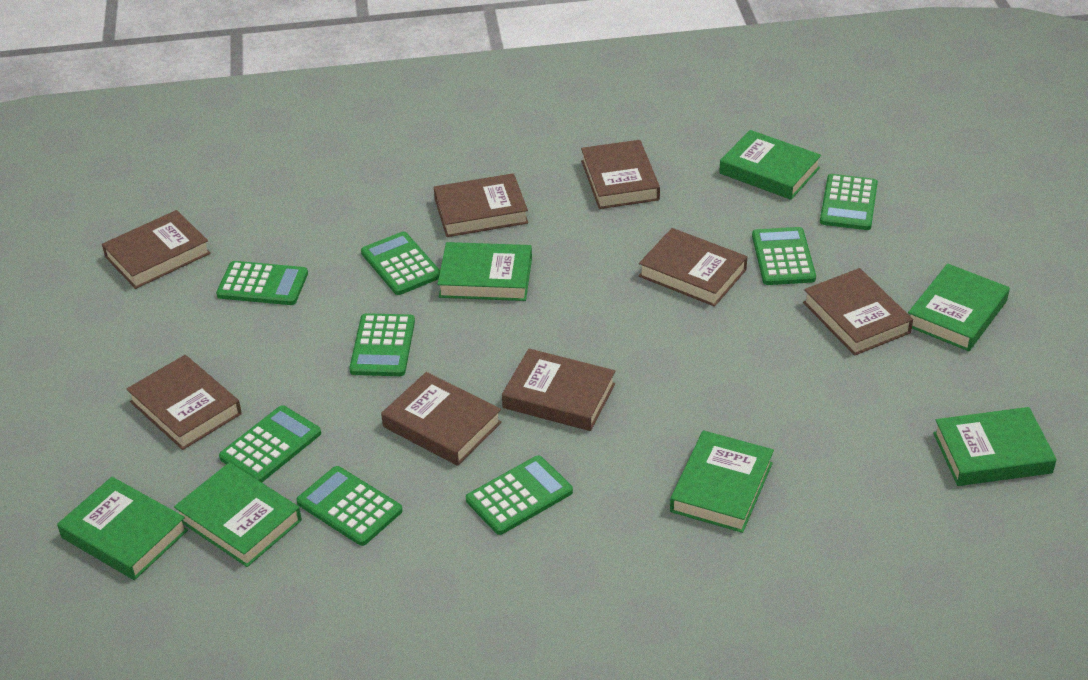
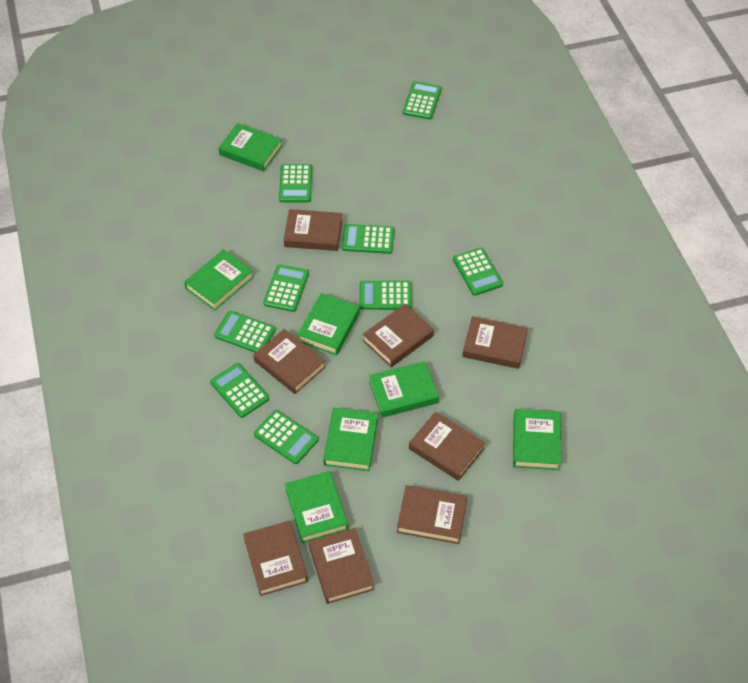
green calculator: [216,261,308,305] [219,405,321,482] [296,466,403,546] [349,313,415,376] [361,232,440,295] [466,455,573,535] [752,227,816,285] [820,174,878,230] = 8 -> [210,363,269,418] [214,311,276,353] [254,410,318,464] [263,264,309,312] [279,164,312,202] [342,224,394,254] [359,281,412,310] [403,81,442,119] [453,248,503,296] = 9

